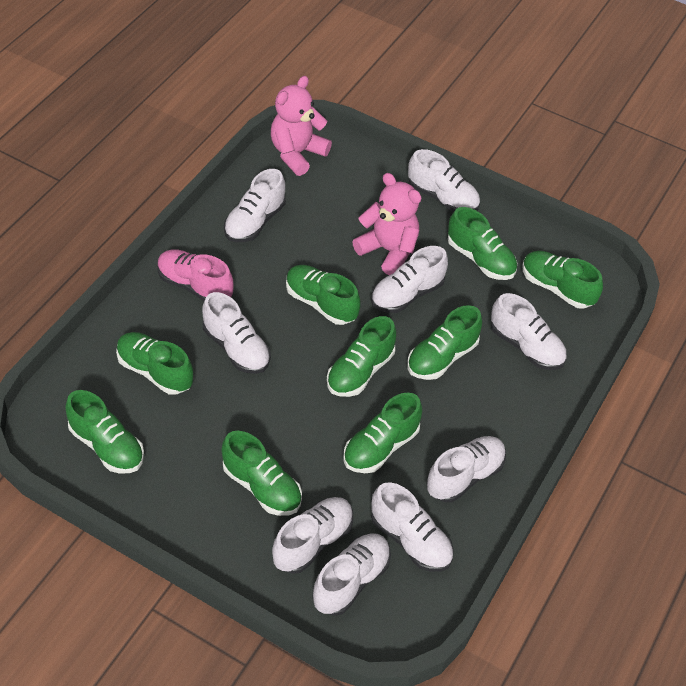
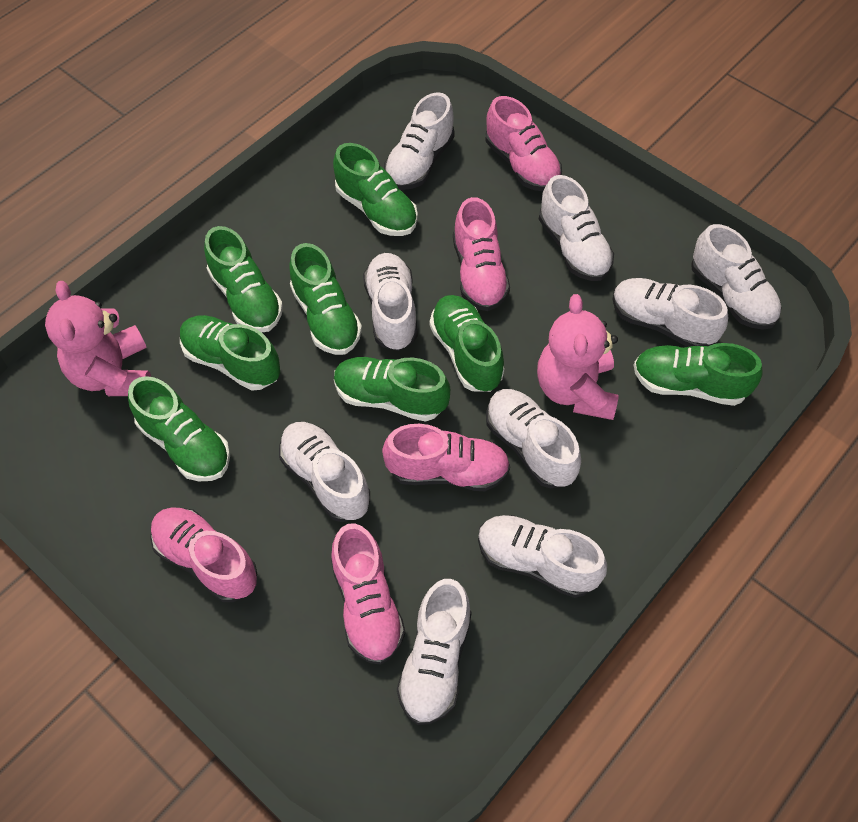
green shoe: [65,390,144,473] [116,332,193,395] [222,431,302,516] [286,265,360,325] [327,316,396,397] [343,392,422,473] [407,305,482,380] [448,207,517,280] [522,251,603,309] = 9 -> [128,376,230,481] [180,315,280,391] [204,226,283,332] [289,243,362,355] [333,143,418,236] [334,357,450,422] [430,295,504,392] [634,343,763,406] = 8
pink shoe: [158,249,234,301] = 1 -> [150,507,257,602] [331,523,405,665] [382,424,510,491] [453,197,510,311] [485,96,562,191] = 5

